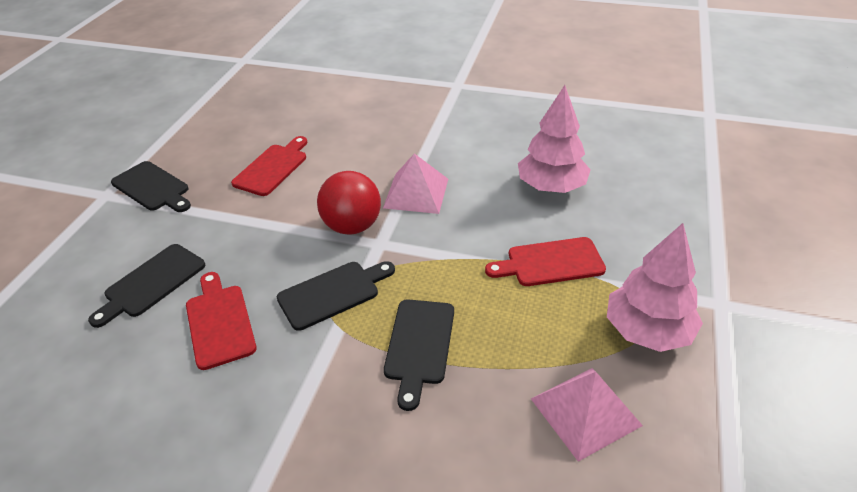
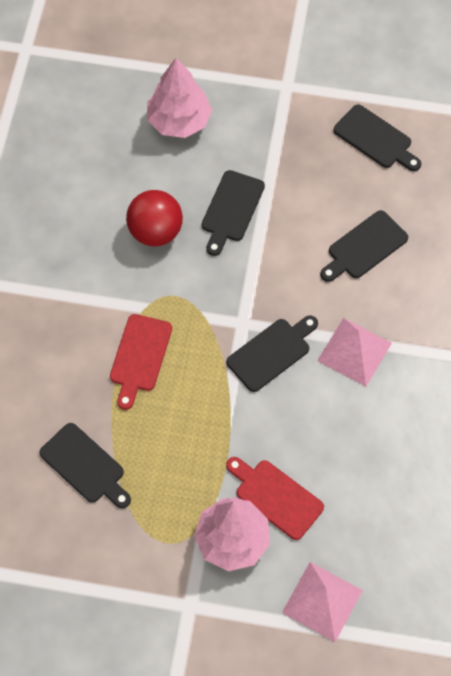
black cutting board: [88,244,205,328] [111,161,191,212] [277,261,395,331] [384,299,454,411] = 4 -> [39,423,131,509] [202,170,265,256] [226,315,318,392] [320,210,408,282] [334,104,421,171] = 5
red cutting board: [186,272,257,370] [231,136,307,196] [485,237,606,286] = 3 -> [110,314,172,410] [226,457,324,540] = 2

